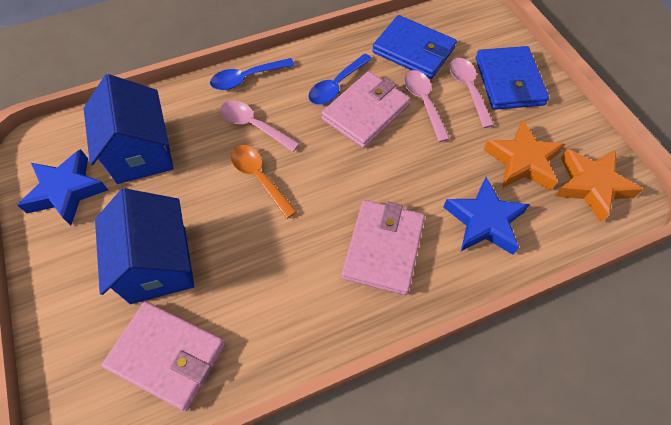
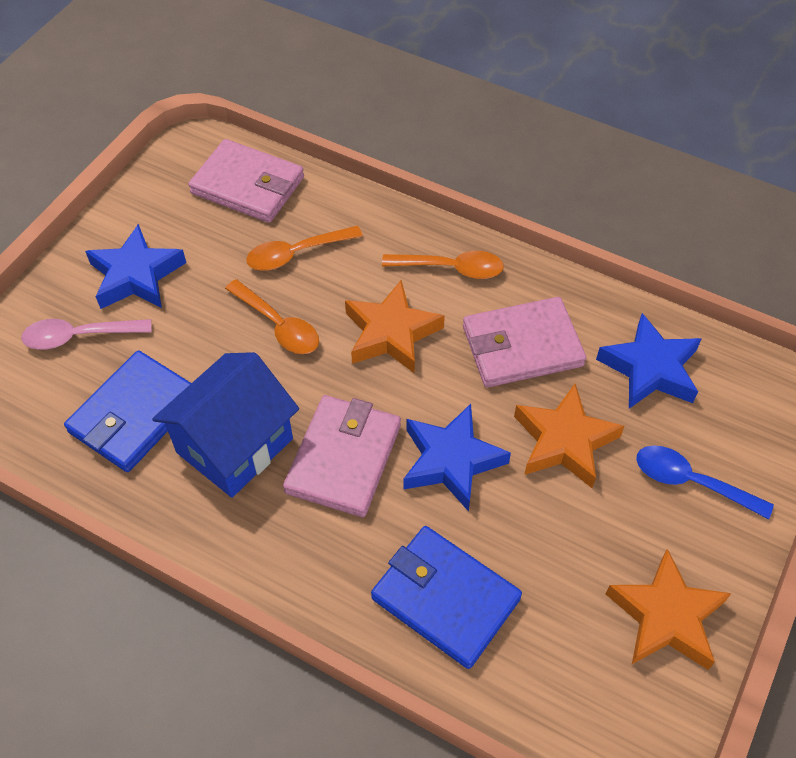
blue house: [84,74,174,184] [95,188,194,304] = 2 -> [152,352,299,498] = 1
blue spoon: [210,58,295,90] [308,54,372,105] = 2 -> [636,445,774,519] = 1
blue star: [17,149,108,225] [443,177,530,255] = 2 -> [85,224,186,309] [403,404,511,512] [596,313,701,409] = 3
orange spoon: [230,145,297,219] = 1 -> [225,279,319,354] [246,226,363,271] [382,251,504,279] = 3
orange star: [483,121,565,190] [555,149,643,222] = 2 -> [345,280,445,374] [514,384,624,488] [606,549,731,670] = 3
pink spoon: [220,101,300,152] [404,70,450,142] [449,58,494,128] = 3 -> [21,319,151,350] = 1

